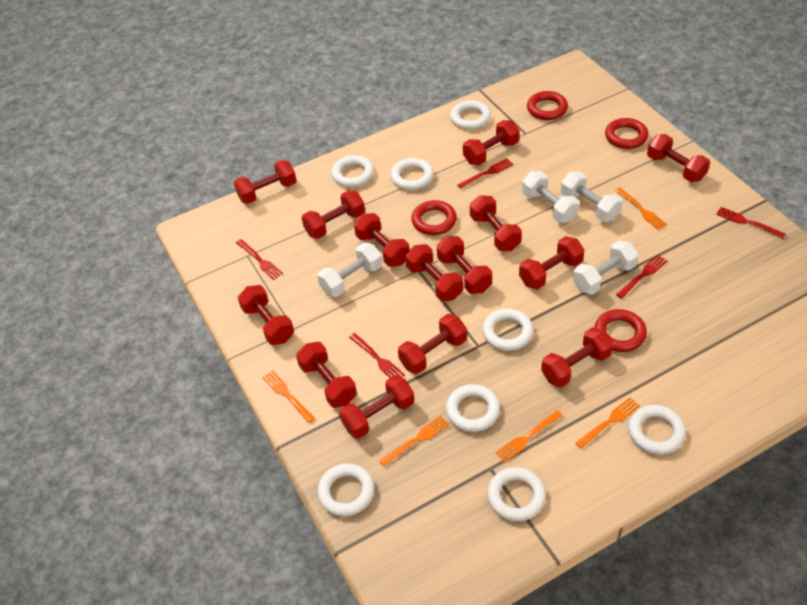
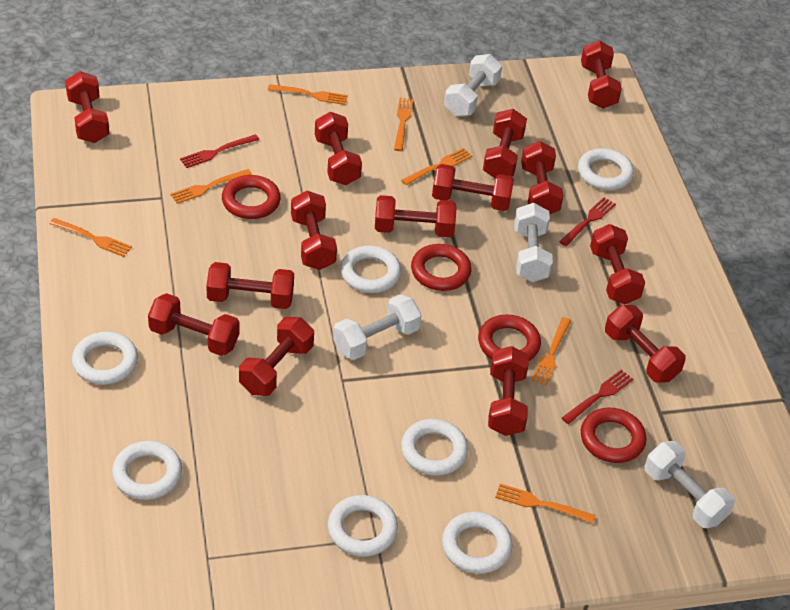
orange fork: [262,370,315,423] [379,416,449,467] [495,410,563,463] [576,397,640,449] [615,188,667,230] = 5 -> [49,218,132,257] [170,169,252,204] [268,84,348,105] [394,97,413,151] [401,148,472,185] [495,484,596,523] [531,317,571,386] = 7
red fork: [236,239,283,280] [349,333,405,378] [457,158,514,189] [616,254,667,299] [716,207,786,238] = 5 -> [180,134,259,168] [559,197,616,246] [562,370,633,424] = 3
white ring: [318,463,374,516] [331,155,374,187] [390,158,434,190] [446,384,500,432] [450,100,491,130] [482,309,533,351] [487,467,546,521] [628,405,686,455] = 8 -> [72,332,138,385] [112,441,182,500] [328,495,398,556] [340,246,401,293] [401,419,468,476] [442,512,512,574] [578,148,634,190] = 7

